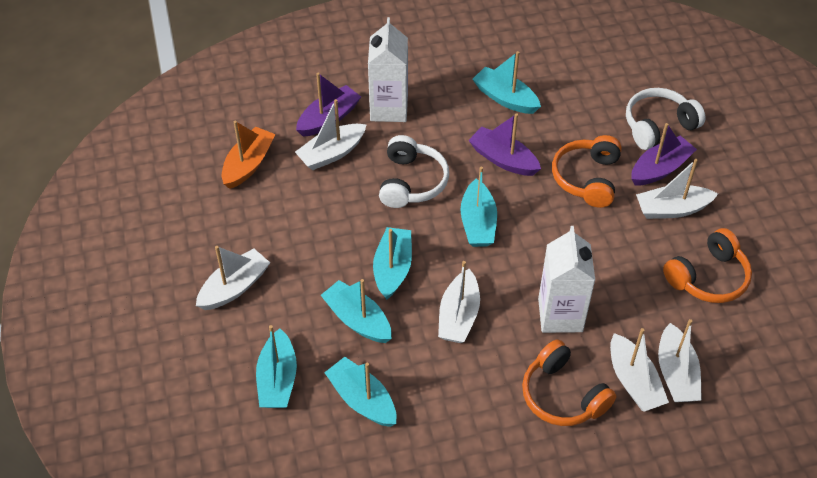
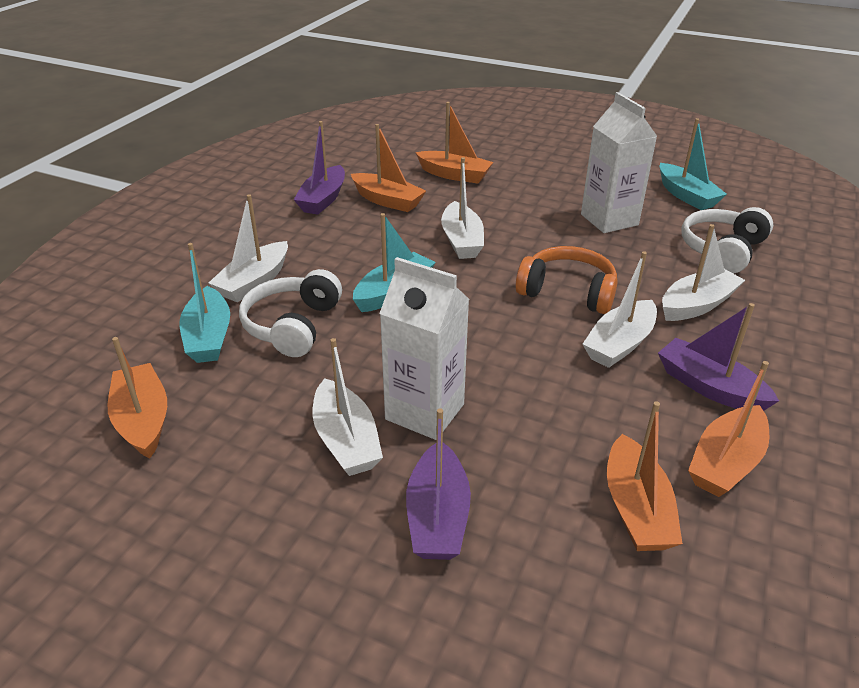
orange boat: [222,121,275,189] = 1 -> [108,337,167,459] [351,124,426,212] [415,102,493,183] [607,401,683,551] [688,361,769,497] = 5
orange headphones: [522,339,616,426] [552,135,622,208] [663,228,752,303] = 3 -> [516,246,618,314] = 1
turquoise boat: [256,325,297,408] [321,279,392,343] [324,357,397,427] [373,227,412,300] [460,167,497,247] [473,51,541,114] = 6 -> [180,243,230,363] [353,213,436,312] [660,118,727,210] = 3
white boat: [196,246,270,310] [295,99,366,170] [438,261,480,343] [610,328,669,412] [636,159,718,219] [658,319,702,402] = 6 -> [209,194,288,302] [313,338,383,476] [441,157,484,259] [583,251,657,368] [662,224,745,321] = 5

